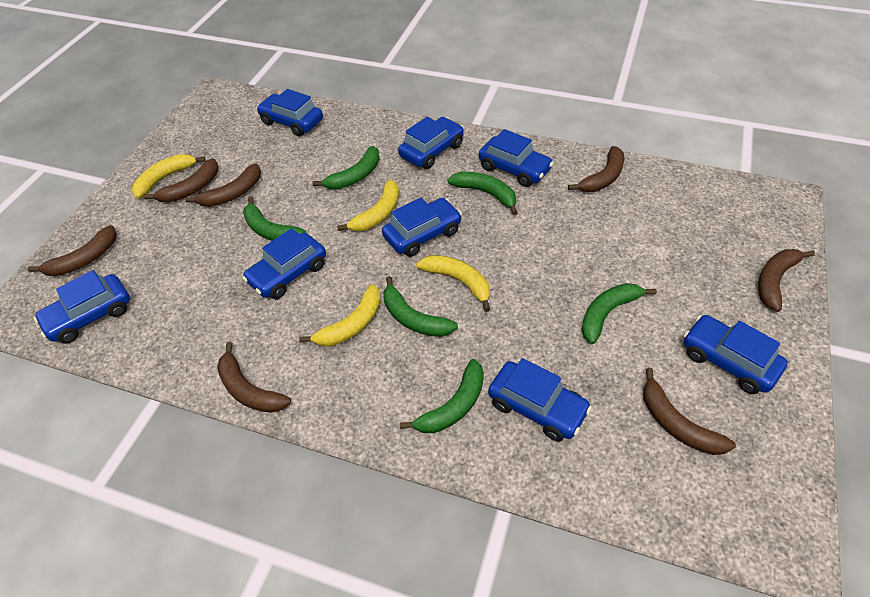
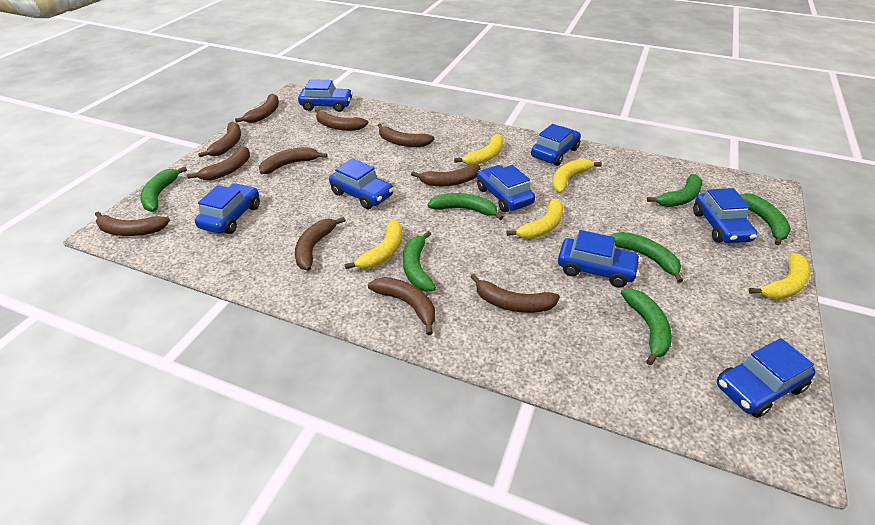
brown banana: [28,225,117,276] [144,158,218,203] [185,164,261,207] [217,342,291,413] [568,146,625,192] [643,368,736,455] [758,249,815,312] = 7 -> [95,212,170,236] [187,146,250,181] [198,122,241,157] [235,94,279,123] [259,147,327,174] [295,217,345,271] [315,109,369,131] [368,277,435,335] [377,124,434,147] [411,164,481,186] [471,274,560,313] = 11
green banana: [243,196,307,241] [313,146,380,189] [383,276,458,337] [400,359,484,433] [447,172,518,215] [581,283,657,344] = 6 -> [140,166,187,212] [403,231,436,291] [427,193,503,220] [610,232,683,283] [621,289,672,365] [647,174,702,207] [740,193,791,245] = 7
yellow banana: [132,154,206,199] [299,284,381,347] [337,179,399,231] [416,255,490,312] = 4 -> [345,220,402,269] [454,134,503,165] [507,199,563,239] [552,159,602,193] [749,253,811,300] = 5

